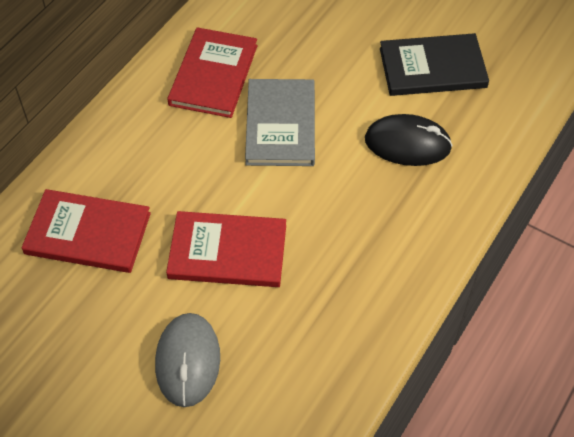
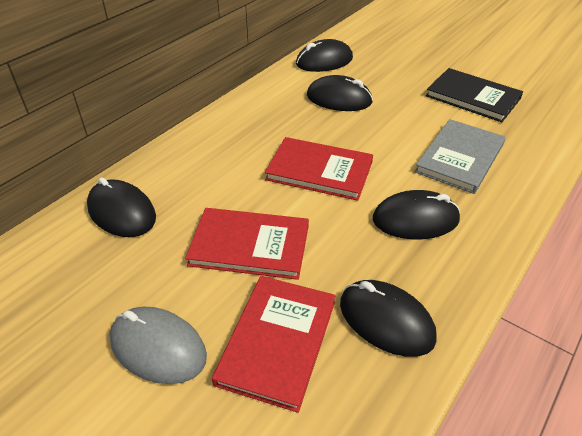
black mouse: [365,114,453,166] = 1 -> [87,177,156,237] [296,39,353,72] [307,75,373,111] [340,280,437,357] [373,190,460,239] = 5

